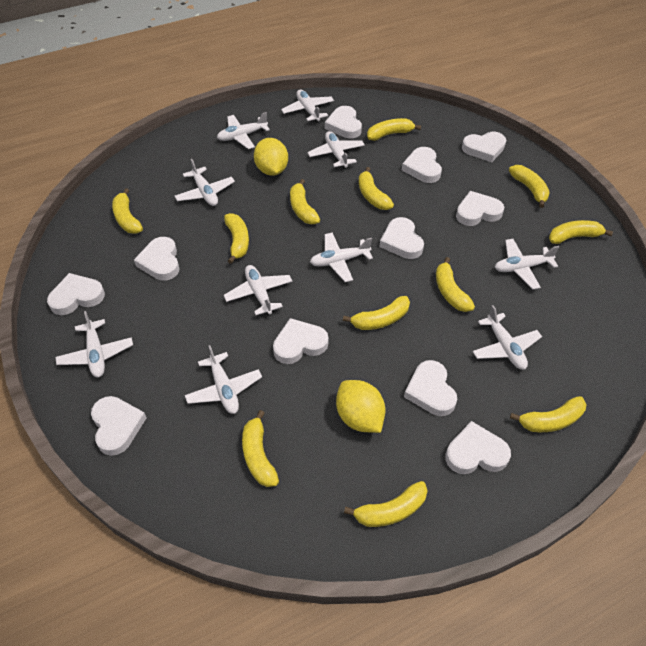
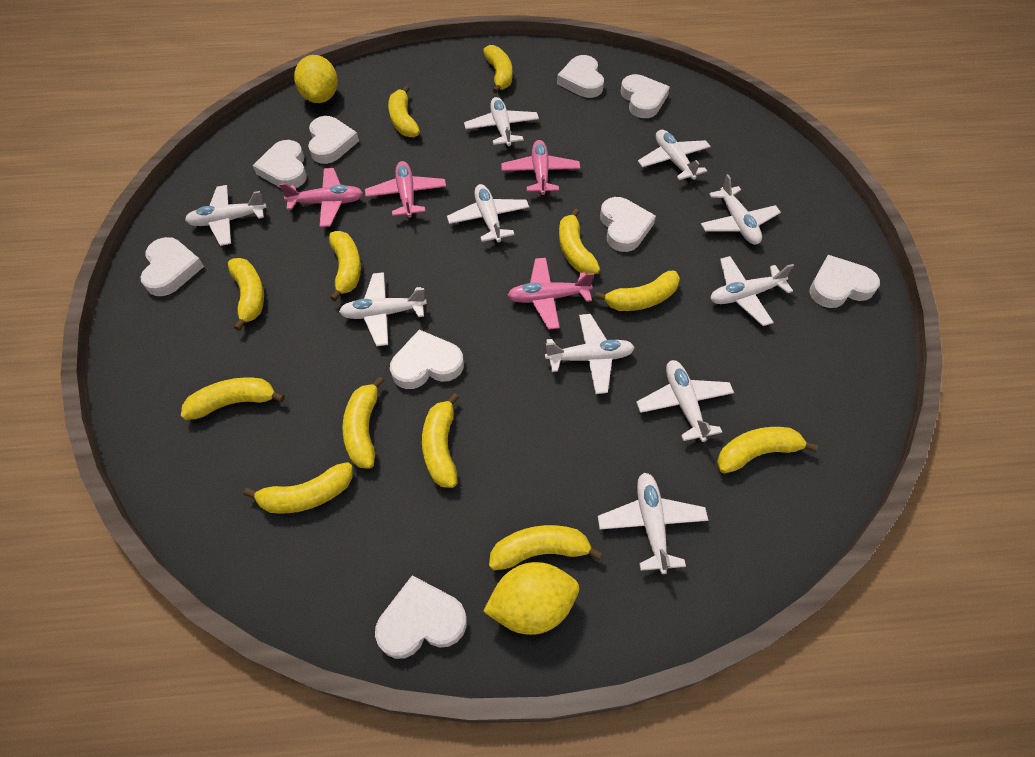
pink plane: none = 0 -> [279,168,363,227] [365,161,446,219] [501,140,580,196] [507,258,594,330] = 4
white heart: [47,273,105,315] [91,396,146,456] [134,237,179,281] [273,318,329,364] [325,106,362,139] [379,217,424,259] [402,147,442,183] [404,360,457,416] [446,421,511,474] [456,191,504,226] [462,132,506,162] = 11 -> [140,237,204,296] [253,140,307,188] [308,116,359,164] [375,575,467,659] [390,330,464,389] [557,55,604,98] [600,197,656,252] [621,74,670,118] [809,255,880,308] = 9

